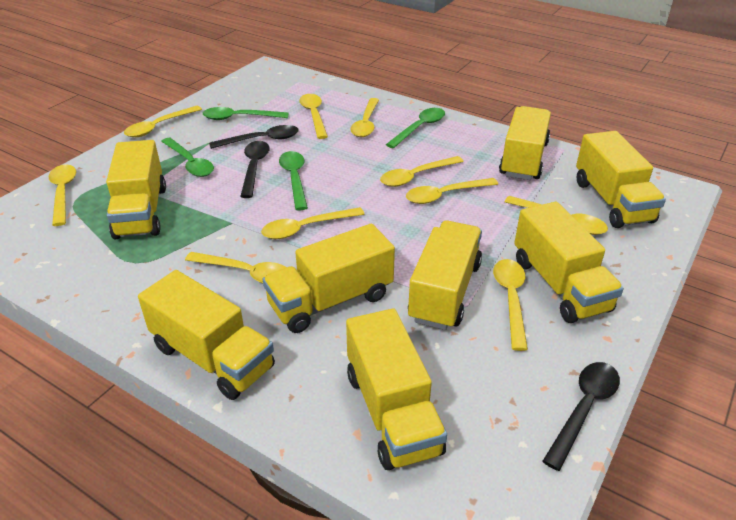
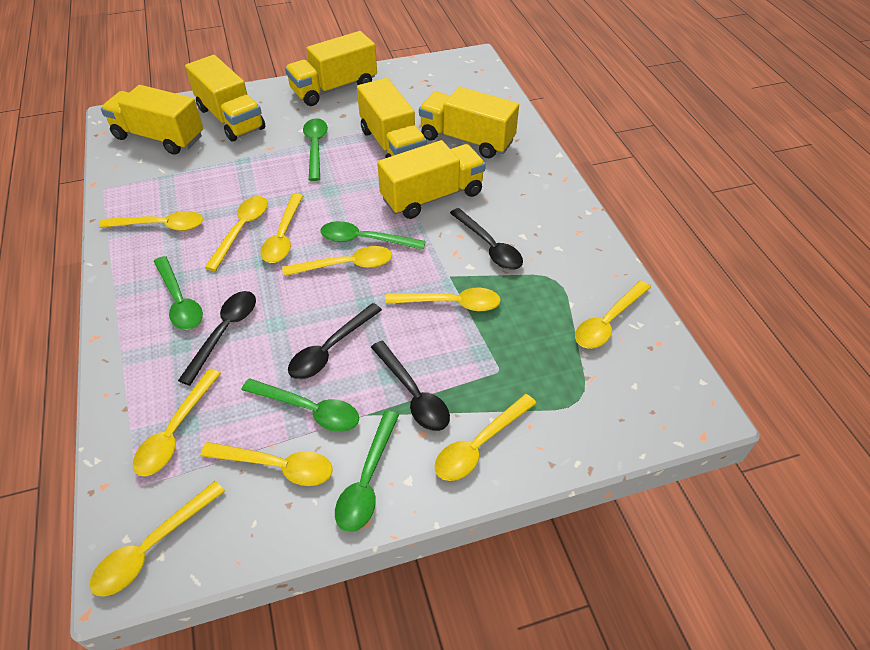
black spoon: [209,125,299,149] [240,141,270,198] [543,362,620,471] = 3 -> [178,291,256,386] [288,303,382,379] [371,341,450,431] [450,208,523,270] = 4
green spoon: [161,138,214,177] [203,107,288,120] [279,151,308,211] [386,108,445,149] = 4 -> [154,256,203,330] [241,378,359,432] [303,118,328,181] [320,221,426,250] [335,411,399,532] = 5
yellow truck: [106,140,166,239] [138,270,275,400] [263,224,395,333] [346,308,447,470] [408,220,482,330] [499,106,551,180] [514,202,624,323] [576,131,666,228] = 8 -> [101,85,203,155] [185,55,265,142] [285,31,377,106] [357,78,427,158] [377,140,486,219] [419,87,519,158] = 6

